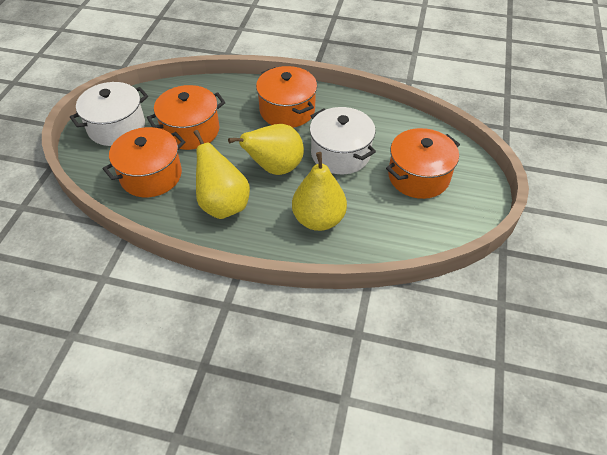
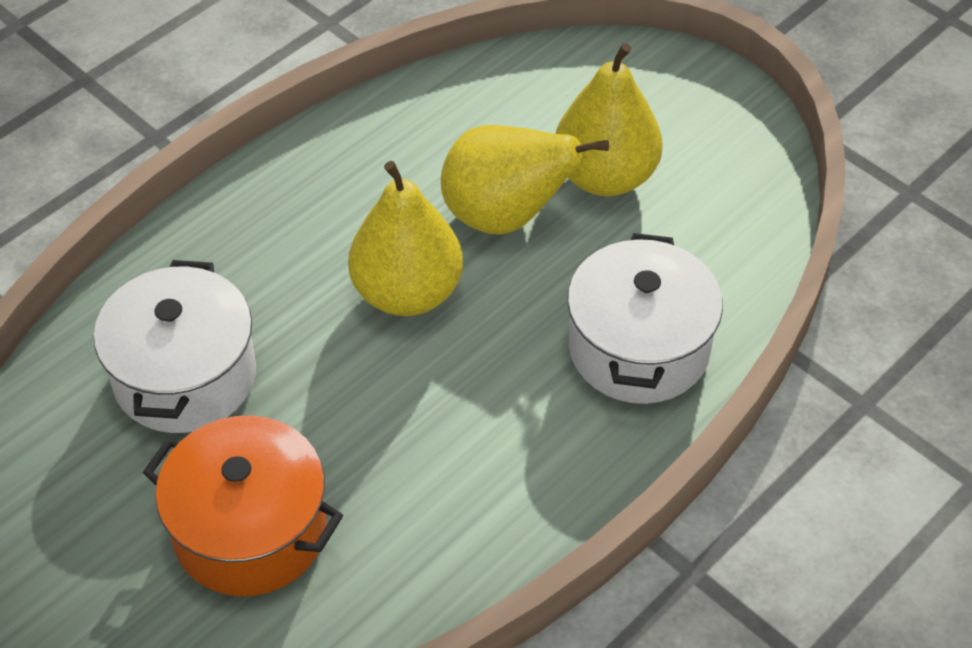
orange pot: [103,127,185,197] [147,85,225,150] [256,66,317,128] [386,128,460,199] = 4 -> [143,415,343,596] = 1

